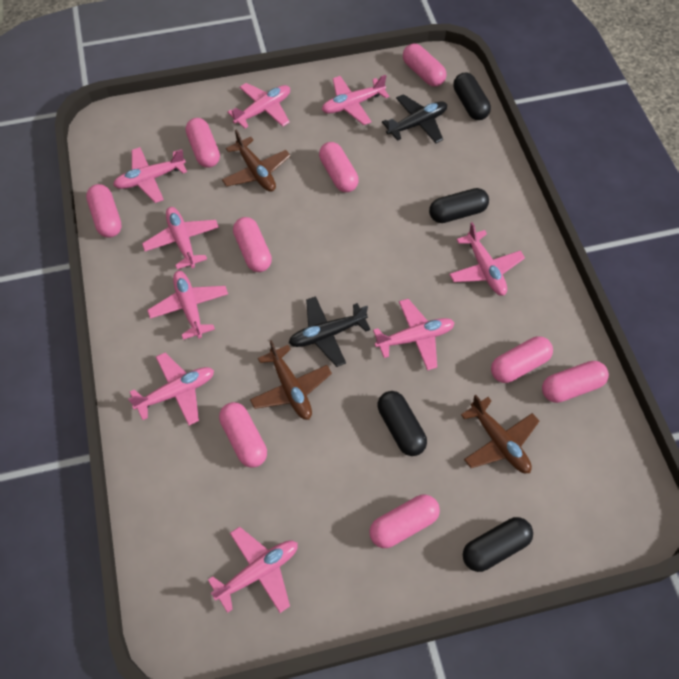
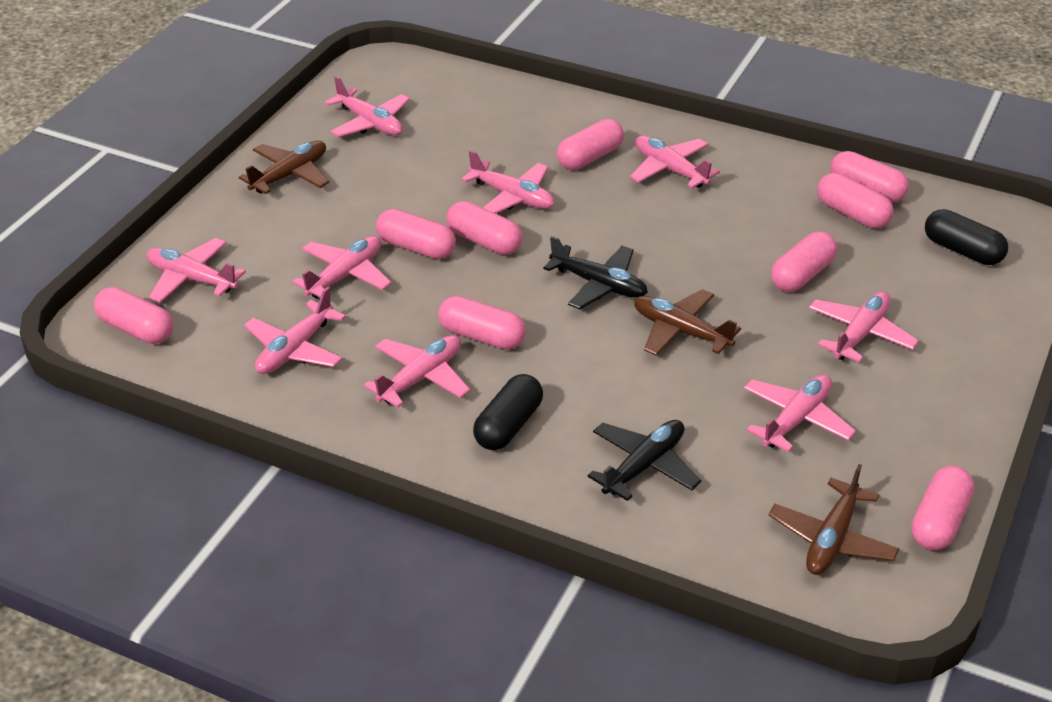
black capsule: [378,391,427,456] [429,188,489,223] [453,72,491,120] [463,517,533,572] = 4 -> [473,374,543,450] [925,209,1008,265] = 2

